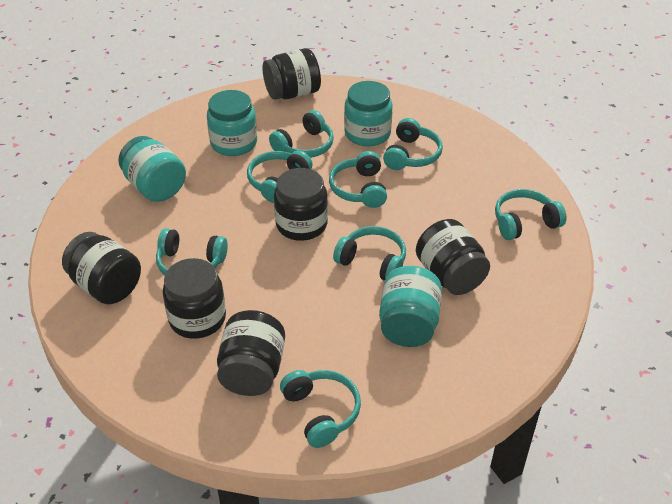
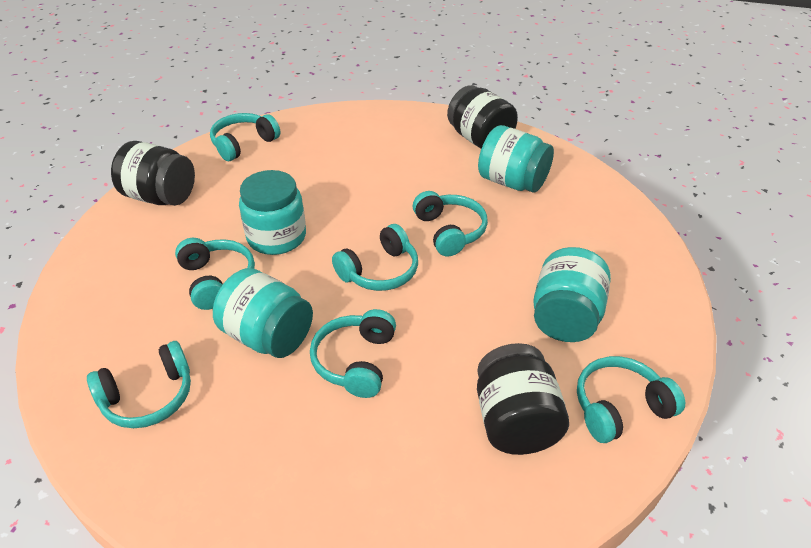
black jar: [62,232,141,304] [163,258,226,339] [217,310,285,396] [262,48,321,100] [274,168,328,241] [416,219,490,295] = 6 -> [111,141,195,206] [447,85,518,149] [477,343,569,455] = 3
turquoise headphones: [156,228,228,275] [247,150,313,203] [269,110,334,158] [280,370,361,448] [329,151,387,208] [333,226,406,281] [383,118,443,170] [495,189,566,240] = 8 -> [87,341,191,428] [175,238,255,310] [210,113,280,161] [310,309,396,398] [332,224,418,291] [413,191,488,257] [577,356,685,443] = 7

